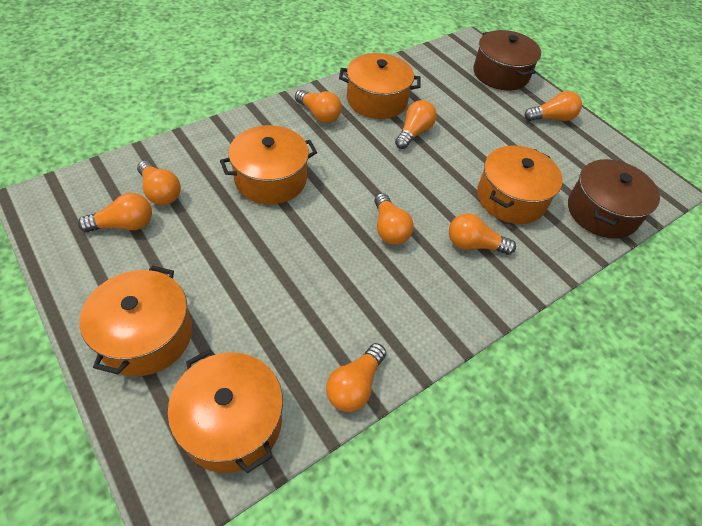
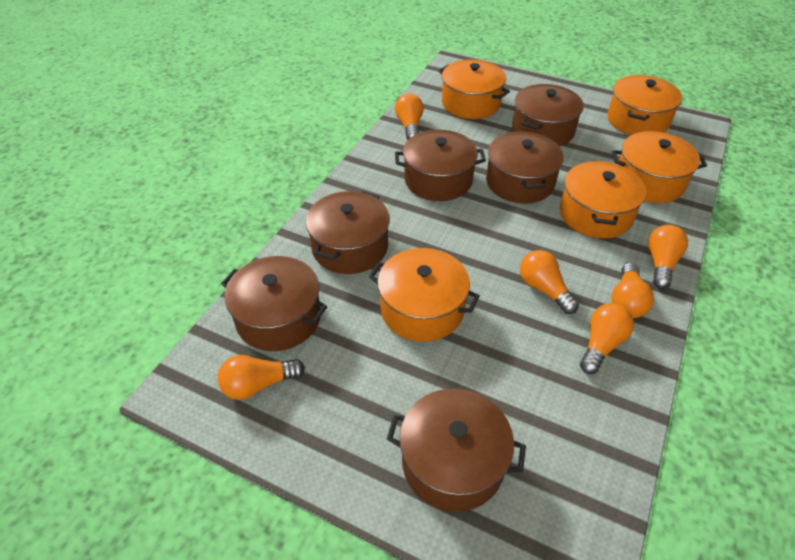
brown pot: [474,30,541,90] [568,159,660,239] = 2 -> [221,256,327,351] [306,191,390,274] [387,389,526,512] [395,130,486,201] [486,131,564,203] [512,84,584,146] = 6
orange light bulb: [78,193,152,232] [137,161,181,205] [295,90,342,123] [326,343,386,412] [374,193,413,245] [395,100,437,149] [449,213,516,255] [525,91,582,121] = 8 -> [218,355,305,400] [395,93,424,140] [520,250,579,314] [580,303,634,374] [611,263,654,318] [648,225,688,289] = 6

